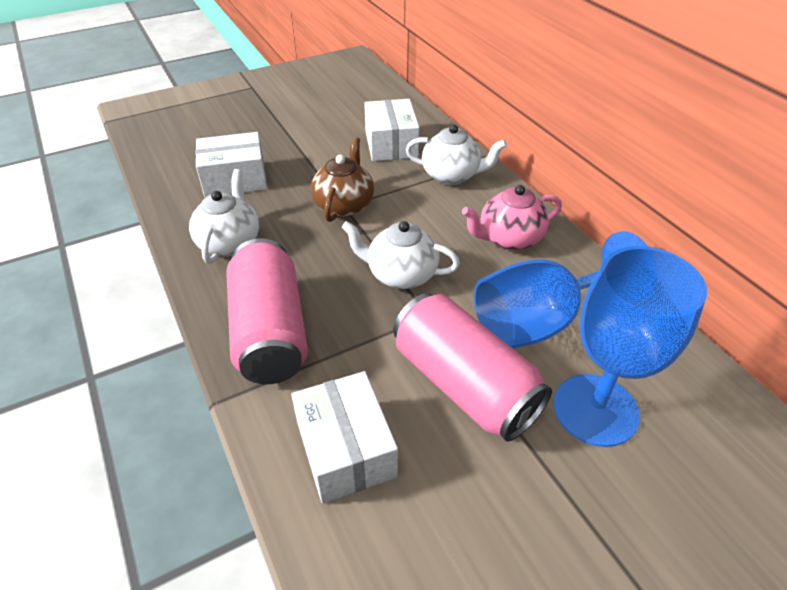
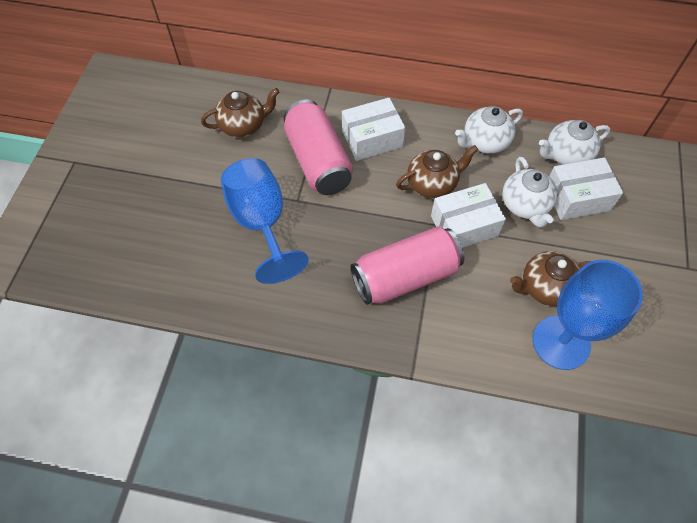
brown teapot: [311,137,374,222] = 1 -> [201,88,279,138] [396,145,478,199] [510,251,591,306] = 3
pink teapot: [462,185,562,250] = 1 -> none = 0

